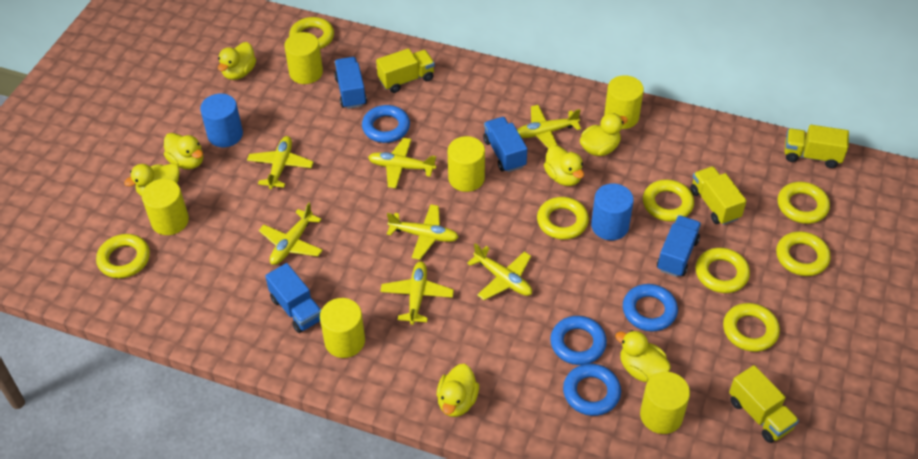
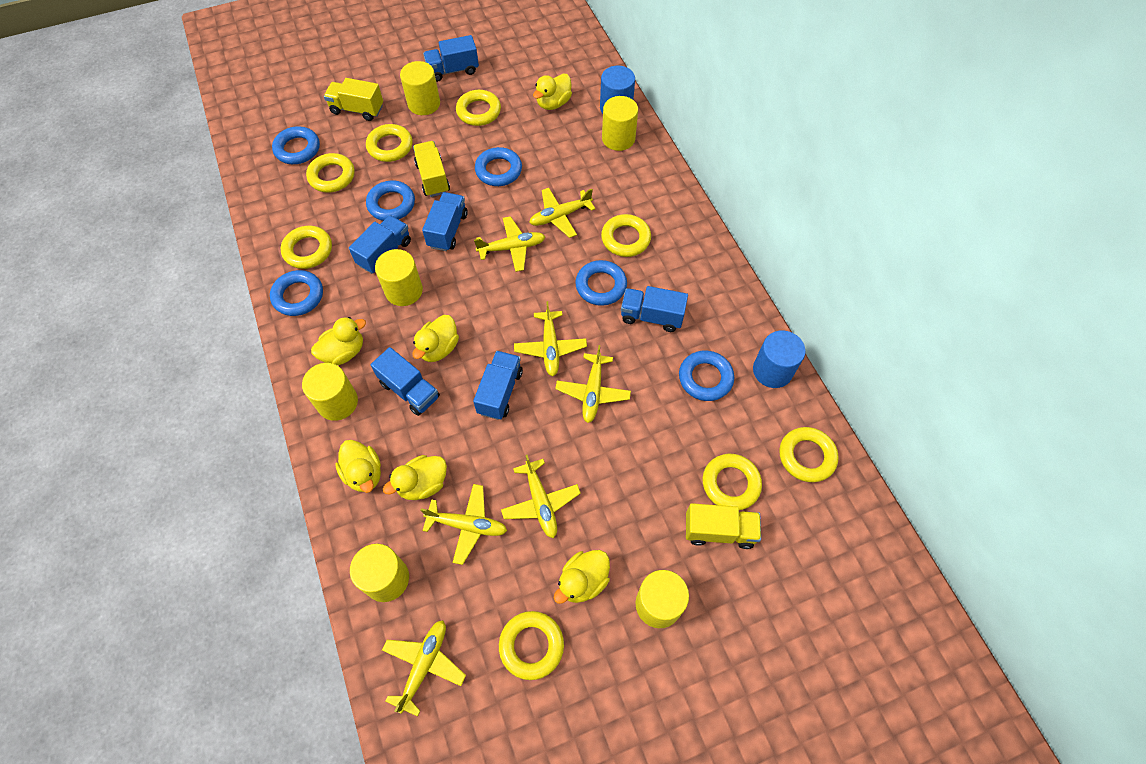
blue ring: [362,105,410,143] [550,316,607,365] [563,364,621,416] [623,284,678,332] = 4 -> [270,270,323,316] [272,126,320,164] [366,181,415,221] [475,147,522,186] [575,260,627,306] [679,351,734,401] = 6
blue truck: [265,263,321,333] [334,57,367,109] [483,117,527,172] [657,215,701,277] = 4 -> [349,215,411,274] [371,347,440,416] [422,192,468,251] [423,35,479,82] [473,351,523,420] [621,286,688,332] = 6
yellow duck: [124,163,180,197] [164,133,203,169] [218,42,256,80] [437,364,479,417] [544,145,584,186] [580,113,628,156] [615,330,671,382] = 7 -> [311,317,366,365] [335,440,381,493] [383,455,447,500] [412,315,459,362] [533,74,572,110] [554,550,610,604] = 6
yellow truck: [376,48,435,93] [691,166,747,225] [729,365,799,443] [784,125,849,168] = 4 -> [324,78,383,121] [413,141,450,197] [686,503,761,549] = 3

